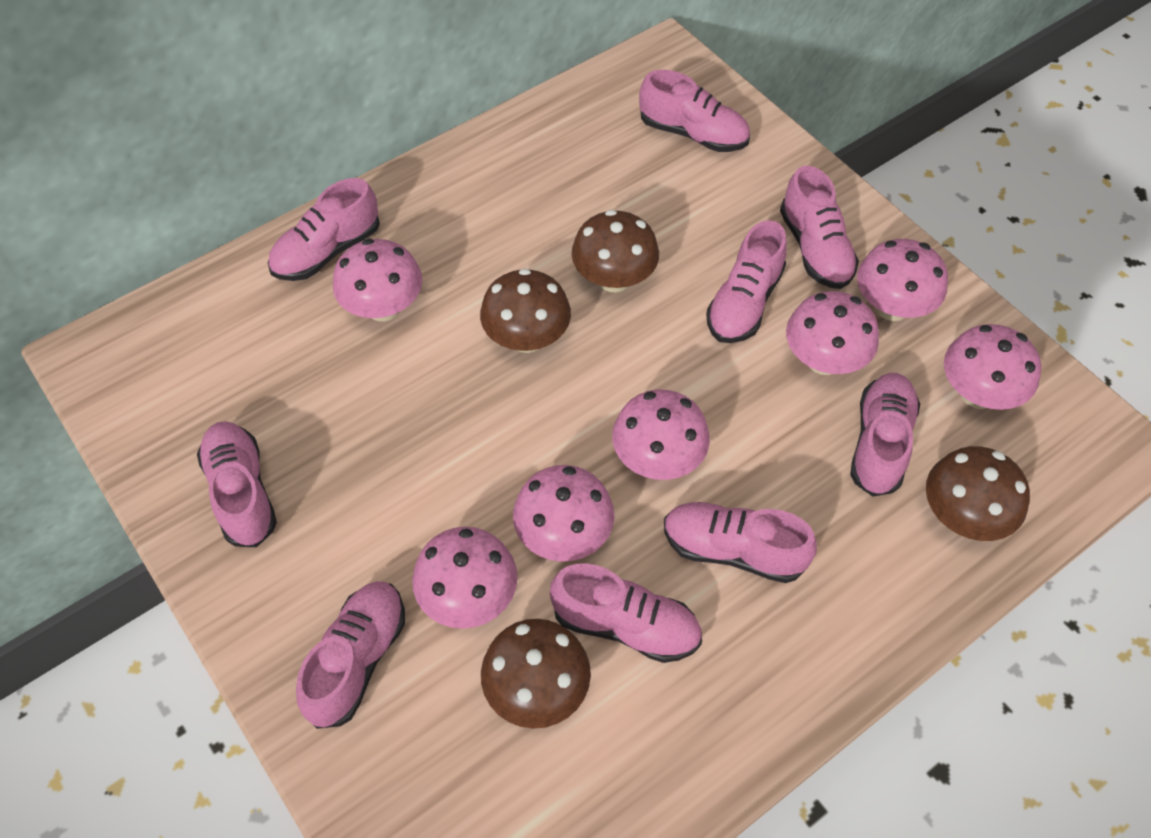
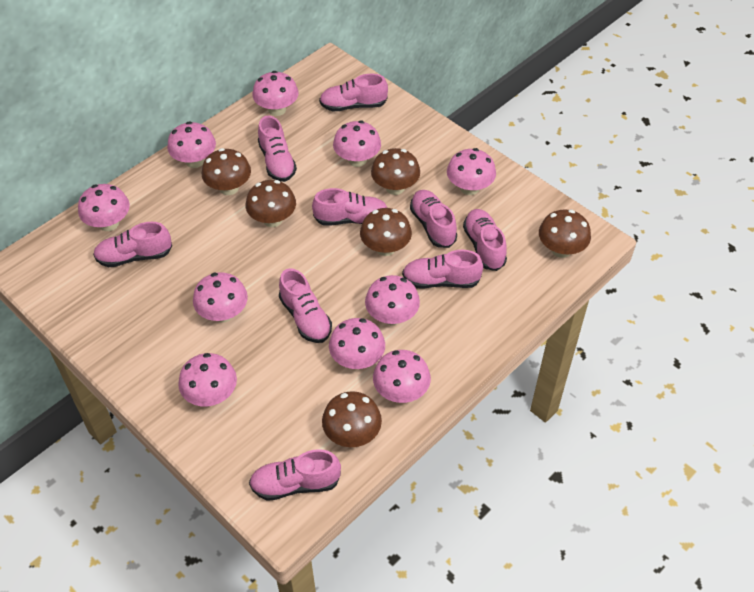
brown mushroom: [480,268,571,353] [481,619,591,729] [571,210,659,292] [926,446,1030,541] = 4 -> [202,148,251,195] [246,180,296,227] [322,391,382,447] [360,208,412,256] [371,148,420,195] [539,209,591,258] = 6
pink mushroom: [333,239,422,322] [412,527,518,629] [513,465,615,562] [612,389,710,480] [786,291,879,375] [857,239,948,321] [944,324,1041,410] = 7 -> [78,184,130,231] [167,121,216,168] [178,353,237,406] [193,273,248,322] [252,71,299,116] [329,318,385,369] [333,121,381,167] [365,275,420,325] [373,350,431,403] [447,148,496,195] = 10

